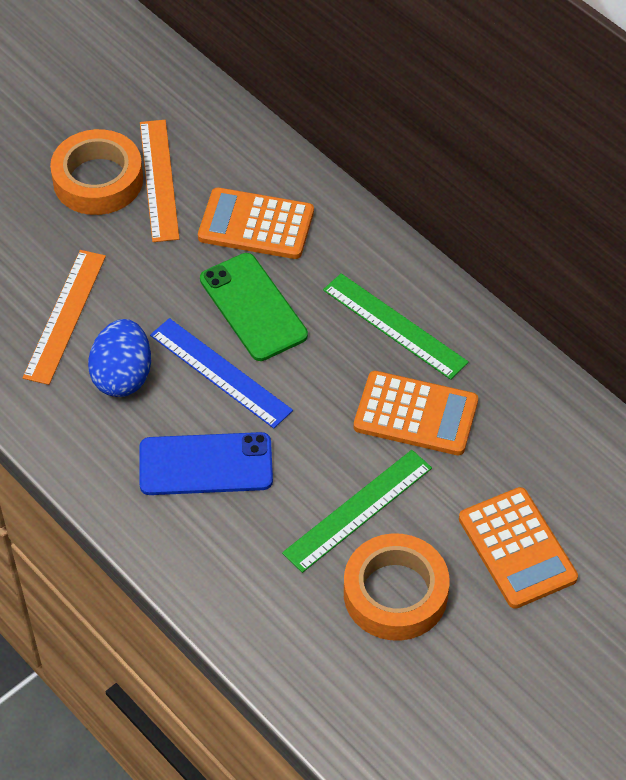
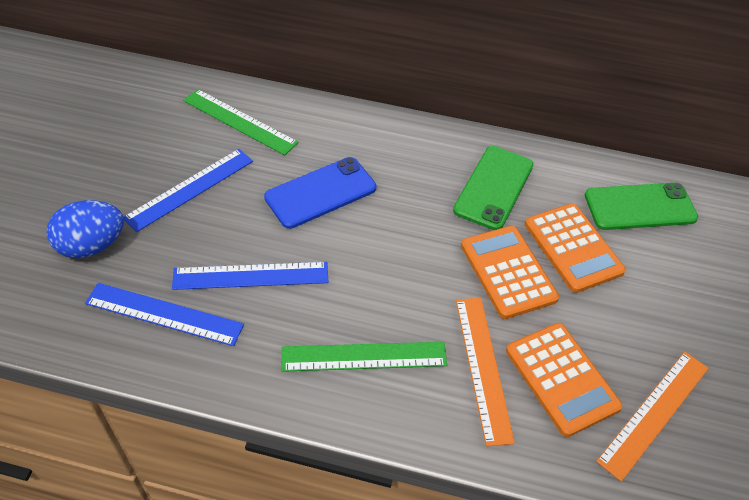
blue ruler: [150,318,293,429] = 1 -> [85,283,244,346] [123,149,253,232] [172,262,329,290] = 3
green phone: [200,253,308,361] = 1 -> [453,146,533,230] [585,183,698,230] = 2
orange tape: [50,129,143,215] [344,533,450,641] = 2 -> none = 0

